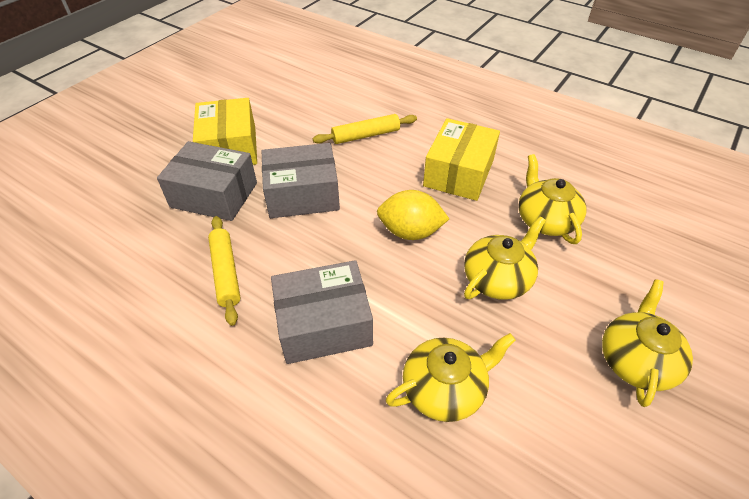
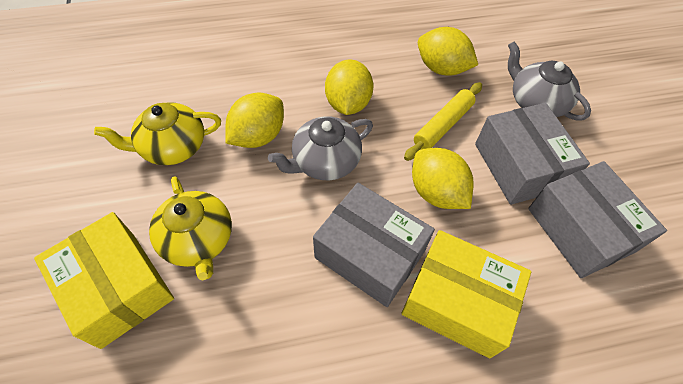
grey teapot: none = 0 -> [268,116,373,180] [508,41,591,121] = 2
yellow lemon: [377,190,449,240] = 1 -> [225,92,284,148] [325,60,374,115] [412,148,474,209] [418,27,478,76] = 4
yellow rolling pin: [208,216,241,326] [313,114,417,144] = 2 -> [404,82,482,161] = 1
yellow teapot: [386,333,516,422] [464,216,546,300] [518,154,586,244] [602,279,693,407] = 4 -> [94,102,221,165] [149,176,232,280] = 2

